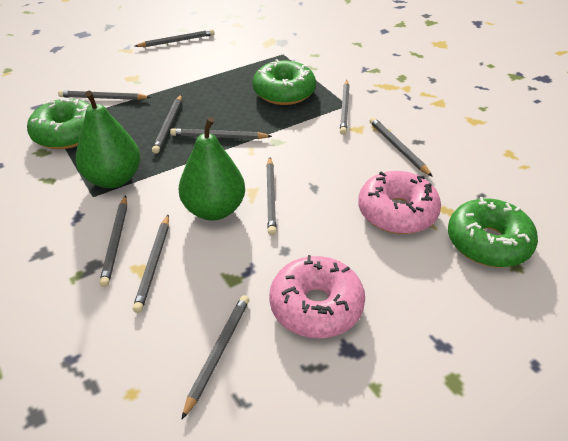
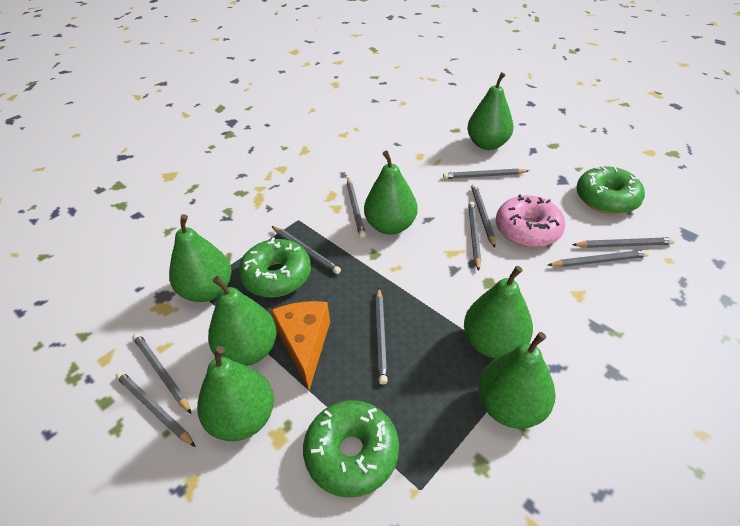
green pear: [76,91,140,188] [179,117,245,220] = 2 -> [169,214,232,302] [197,346,274,441] [208,276,277,366] [364,151,417,235] [464,266,533,358] [467,72,514,150] [478,332,556,429] = 7
orange cheese: none = 0 -> [271,301,330,390] = 1
pink donut: [269,255,365,338] [358,171,441,234] = 2 -> [496,195,565,247] = 1

